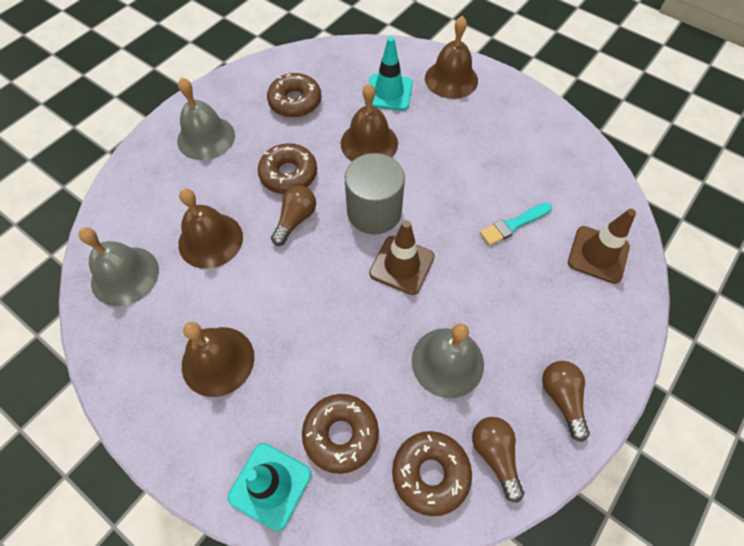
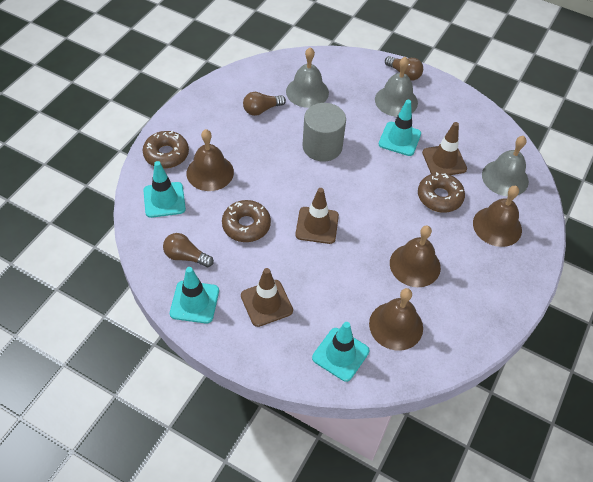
brown donut: [258,143,317,194] [267,73,321,118] [302,394,379,474] [392,431,472,516] = 4 -> [143,131,189,169] [222,200,271,242] [418,172,465,213] = 3
brown traffic cone: [369,220,435,295] [568,209,636,284] = 2 -> [241,268,293,327] [295,188,339,244] [422,122,467,175] = 3
turquoise brush: [480,203,552,246] = 1 -> none = 0
turquoise traffic cone: [228,443,311,531] [365,37,413,111] = 2 -> [143,161,186,218] [170,267,219,323] [312,322,369,382] [378,100,421,156] = 4

